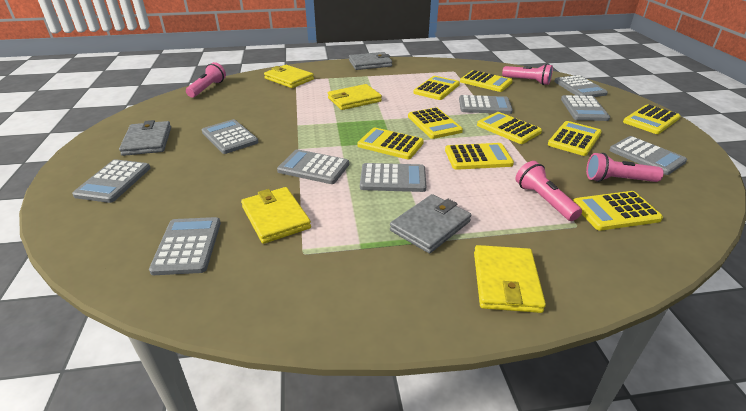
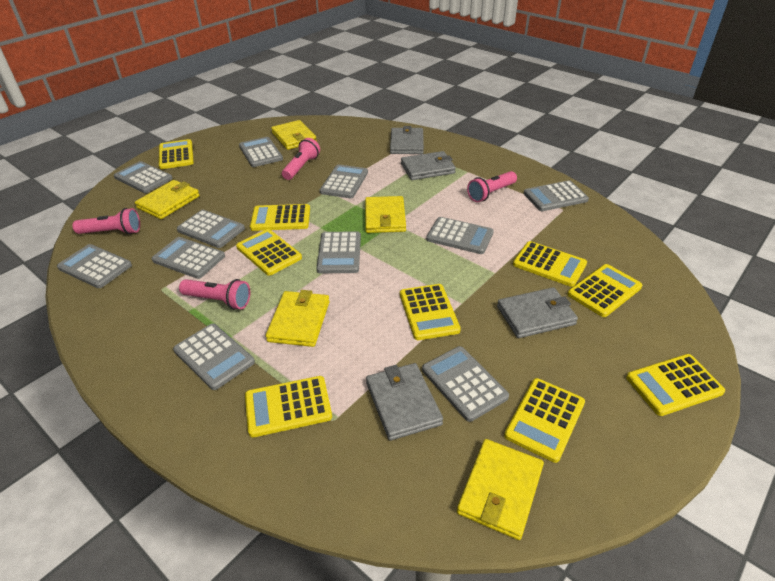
grey calculator: [72,159,150,203] [149,217,221,275] [202,119,258,154] [277,149,349,184] [360,163,426,192] [459,95,513,114] [554,75,608,97] [561,95,610,121] [609,136,687,175] = 9 -> [57,244,132,288] [114,161,173,193] [151,237,225,279] [173,323,255,390] [177,210,245,248] [239,137,283,167] [317,231,361,273] [320,164,368,198] [422,346,509,422] [426,217,494,254] [524,180,589,211] = 11
grey wallet: [119,120,171,156] [349,52,392,70] [390,194,471,253] = 3 -> [366,363,443,441] [390,126,424,154] [401,151,456,180] [497,287,578,338] = 4
yellow wallet: [241,187,311,244] [264,65,314,88] [328,84,382,110] [474,245,546,313] = 4 -> [135,180,200,219] [266,290,330,347] [271,120,317,150] [365,196,406,233] [457,439,544,540] = 5

